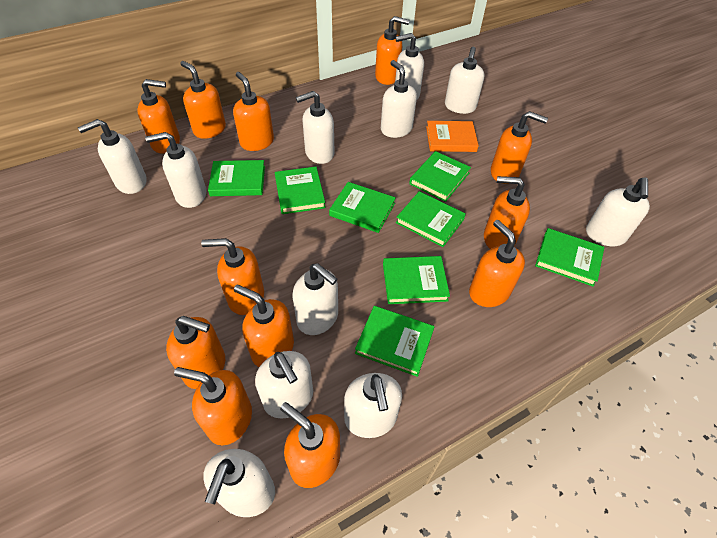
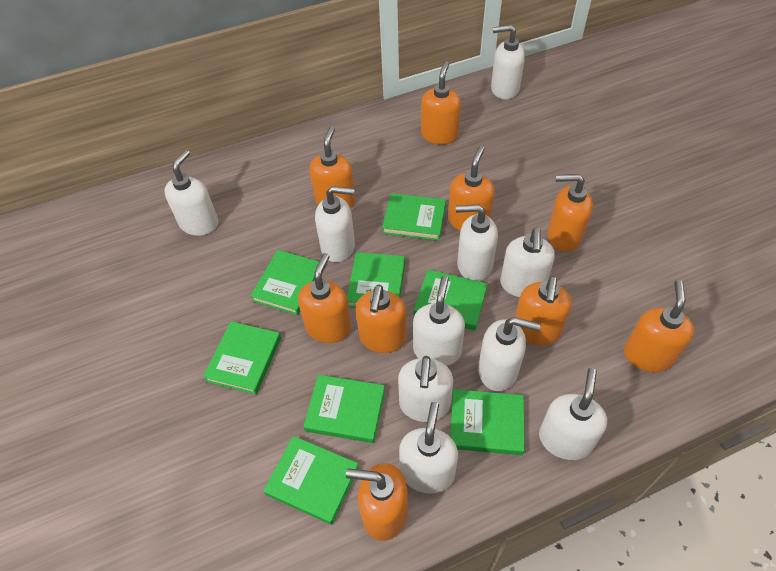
orange book: [426,121,479,152] = 1 -> none = 0
orange soap dispenser: [137,79,180,154] [166,316,225,389] [174,367,252,446] [180,61,226,139] [201,238,264,315] [233,72,274,151] [234,285,294,367] [280,402,340,488] [375,16,410,85] [469,220,525,307] [484,176,530,249] [491,111,548,184] = 12 -> [298,253,351,343] [309,126,355,208] [346,463,408,541] [355,285,407,353] [421,61,461,145] [448,146,495,231] [515,276,572,345] [547,174,593,252] [624,280,694,372] = 9
white soap dispenser: [78,119,146,194] [145,132,206,208] [203,449,275,517] [255,351,313,419] [292,263,338,335] [296,91,335,164] [344,373,402,438] [381,60,417,138] [395,33,424,100] [445,46,484,114] [586,178,650,246] = 11 -> [164,150,218,236] [315,186,355,263] [398,356,453,422] [399,402,458,494] [413,276,465,366] [456,204,498,281] [478,317,541,391] [491,25,525,100] [500,228,555,297] [539,368,607,460] = 10

